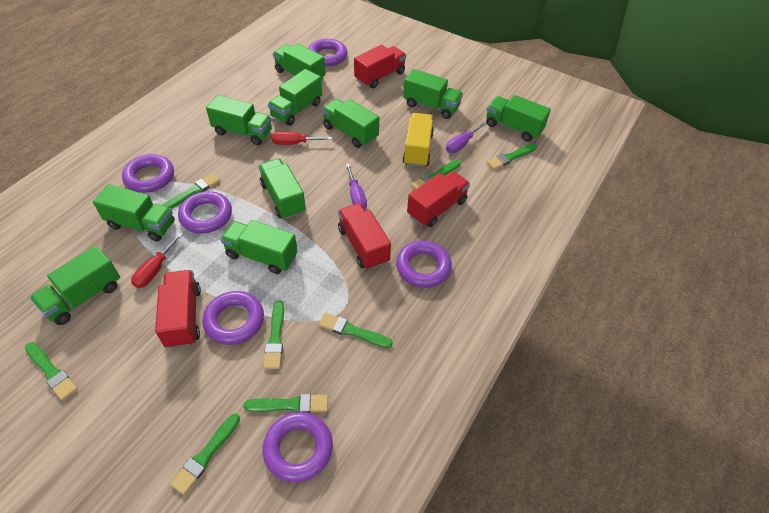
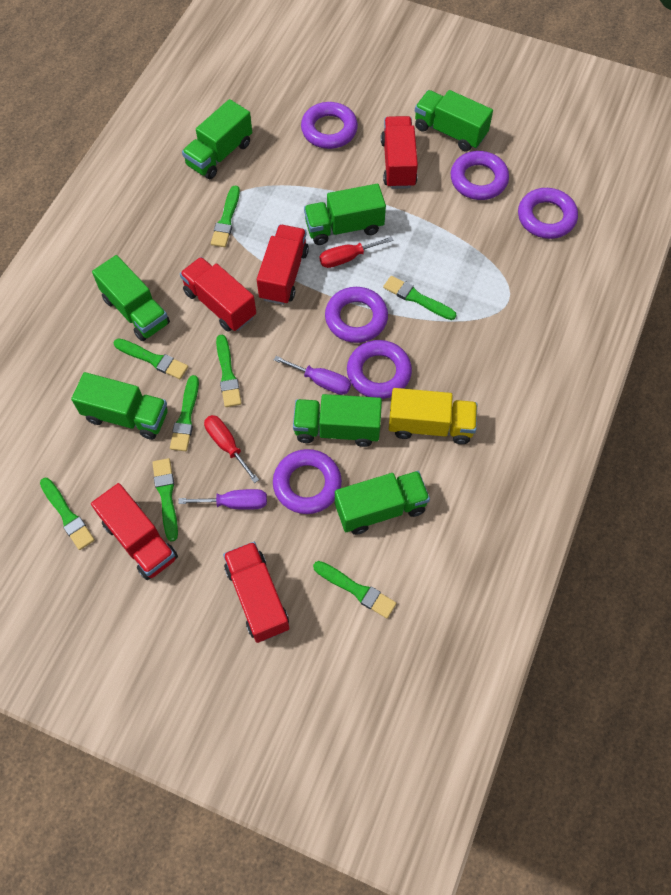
green truck: [30,246,120,325] [93,184,175,242] [206,95,272,145] [220,220,298,274] [258,159,306,220] [268,69,322,126] [273,43,325,81] [322,99,379,148] [403,69,463,119] [486,95,551,142] = 10 -> [71,372,168,440] [92,255,170,341] [182,99,252,179] [293,394,382,447] [304,184,386,245] [335,471,430,535] [415,90,493,151] = 7
red truck: [155,270,201,349] [338,203,391,270] [354,45,406,89] [407,171,470,227] = 4 -> [91,483,178,580] [180,257,256,332] [223,542,289,643] [257,225,309,305] [381,116,418,189] = 5

